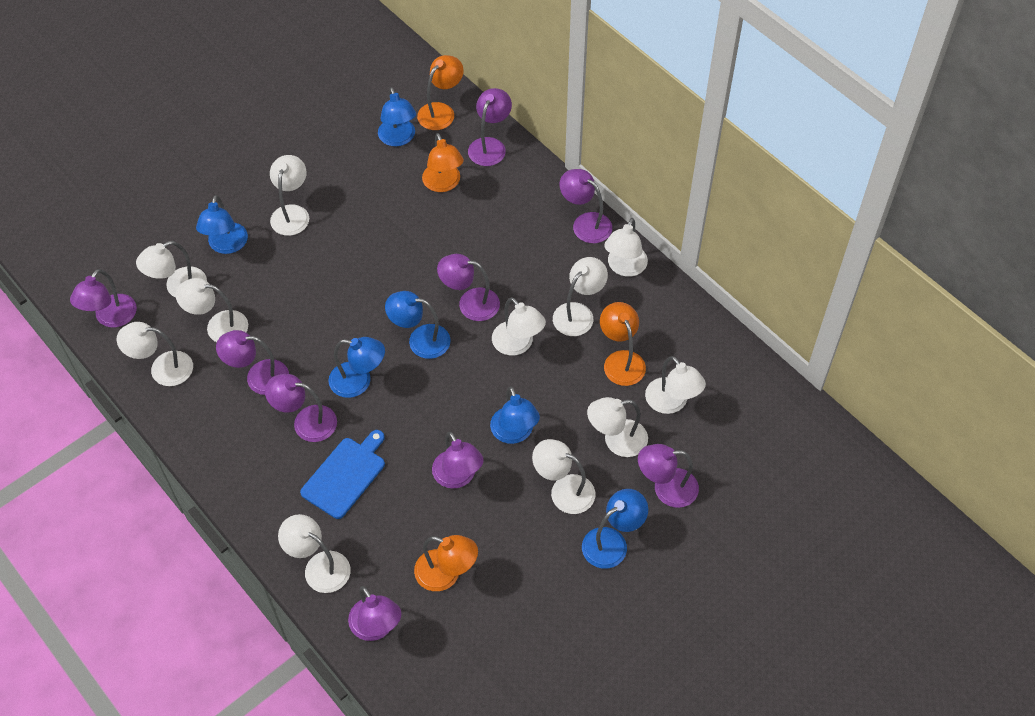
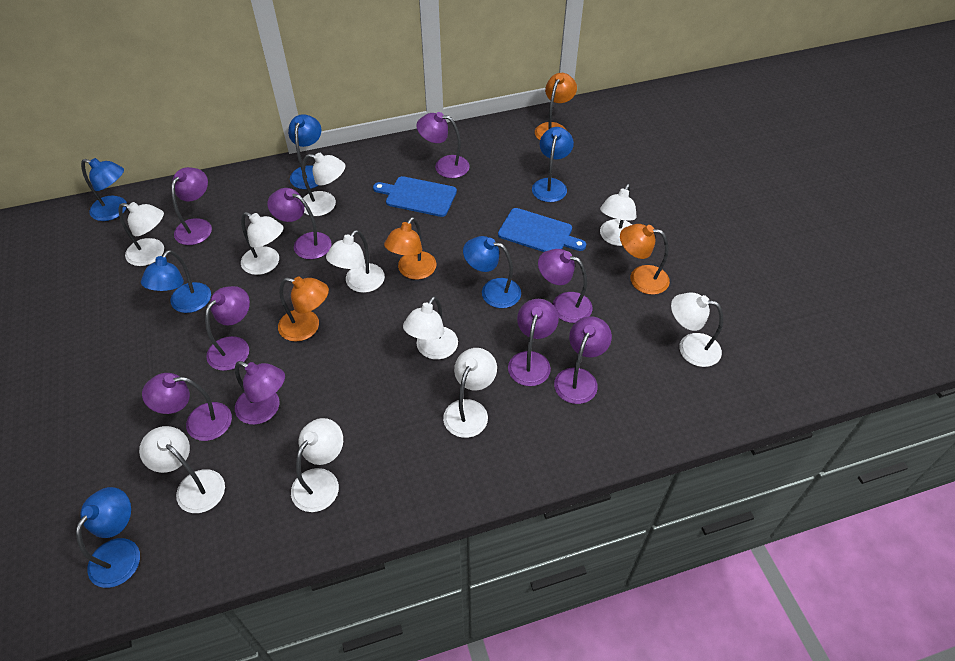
blue cutting board: [300,430,385,519] = 1 -> [373,176,457,217] [498,208,586,252] = 2
white lamp: [117,322,193,386] [136,241,207,298] [176,278,248,342] [270,155,309,236] [278,514,351,593] [492,297,546,356] [532,439,595,514] [553,257,608,336] [587,397,648,457] [604,218,648,277] [645,356,706,414] = 11 -> [119,202,164,266] [139,426,225,513] [241,212,283,275] [291,418,343,512] [302,153,345,216] [326,230,385,293] [403,296,458,360] [443,348,497,438] [600,184,637,246] [671,292,723,367] = 10

